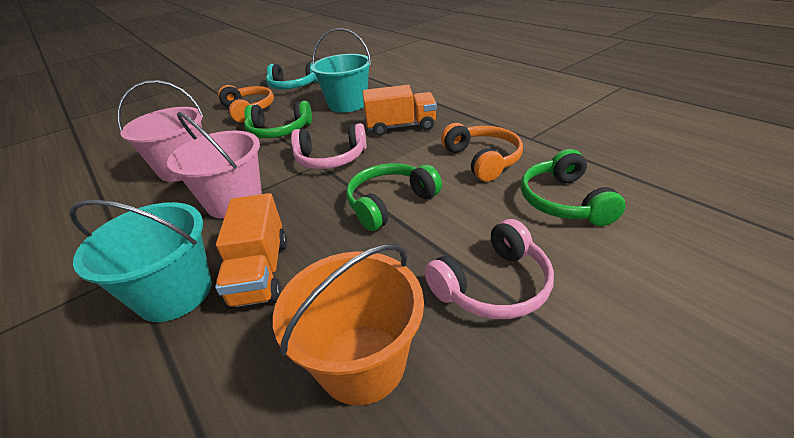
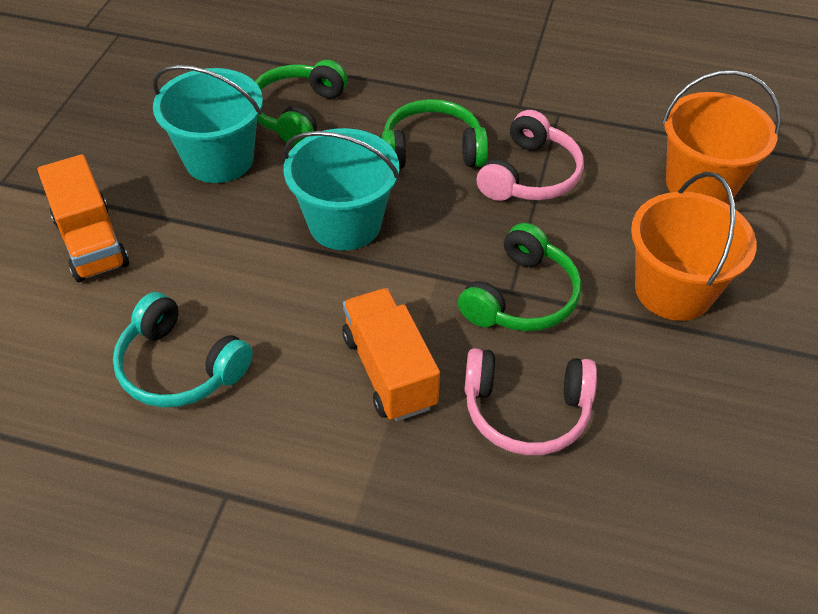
orange bucket: [273,244,424,406] = 1 -> [631,172,757,321] [662,70,781,204] = 2
orange headphones: [218,85,274,123] [441,123,523,182] = 2 -> none = 0
pink bucket: [117,80,204,182] [167,112,262,219] = 2 -> none = 0

